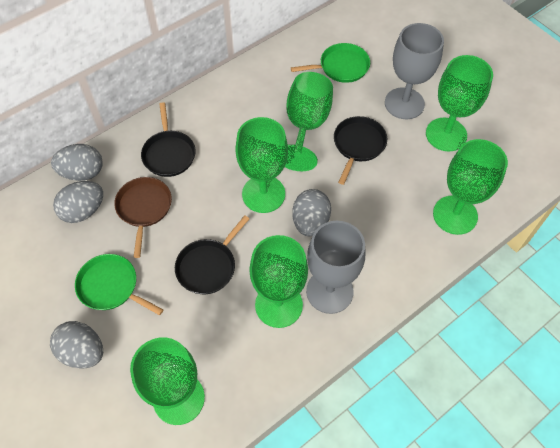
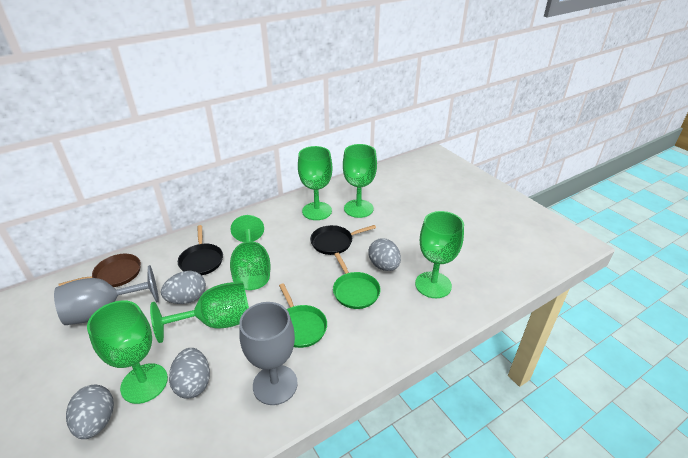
black pan: [141,102,196,177] [175,215,249,294] [334,116,387,185] = 3 -> [178,225,223,276] [310,225,376,255] = 2

